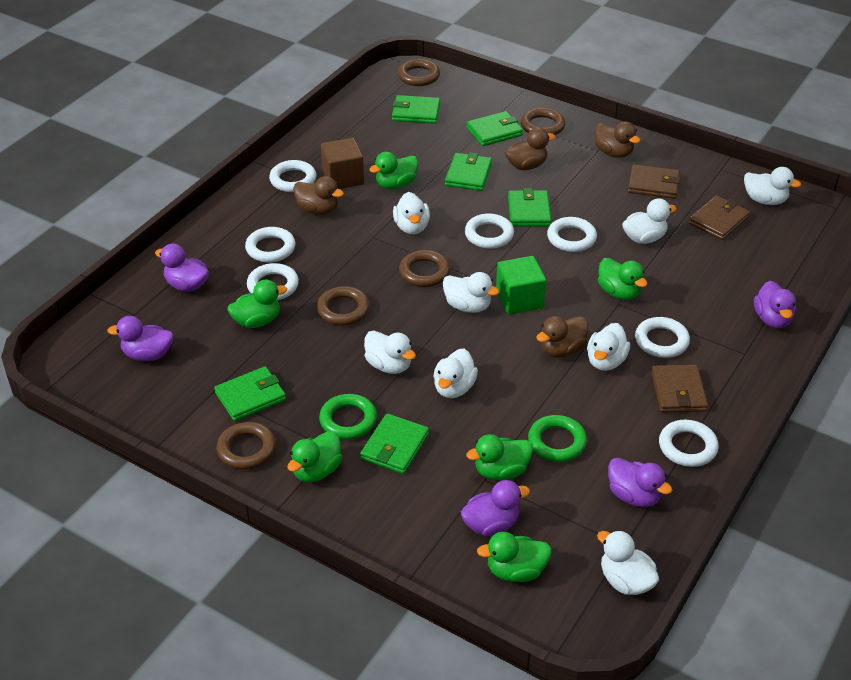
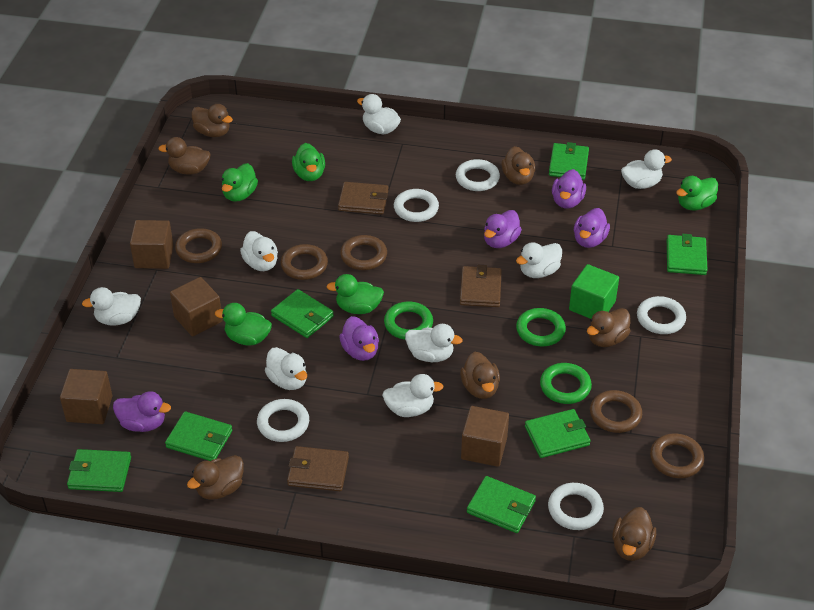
brown cube: [321,138,364,189] = 1 -> [60,369,112,424] [130,220,174,269] [170,277,223,337] [461,406,509,467] = 4
brown duck: [293,176,344,215] [505,127,555,170] [536,316,588,357] [595,122,640,158] = 4 -> [158,137,210,175] [187,455,244,500] [192,104,233,137] [460,352,500,399] [501,146,535,185] [587,308,631,347] [613,507,656,561] = 7
green duck: [227,280,287,328] [288,431,342,482] [369,152,418,189] [466,434,533,480] [477,532,552,582] [598,258,647,300] = 6 -> [215,303,272,346] [222,163,258,202] [292,143,325,181] [326,274,384,314] [676,176,718,210] = 5
green ring: [319,394,377,439] [528,415,587,462] = 2 -> [384,301,433,339] [516,308,566,347] [540,363,592,404] = 3
green wallet: [214,367,286,421] [360,414,429,474] [392,95,440,124] [445,153,492,191] [466,111,523,146] [508,188,551,227] = 6 -> [67,449,131,492] [165,411,232,461] [271,289,334,338] [467,476,536,533] [525,409,591,458] [549,142,589,180] [667,234,707,275] = 7
white ring: [245,227,296,262] [247,263,299,300] [269,160,316,192] [465,213,514,249] [547,217,597,252] [635,317,690,358] [659,420,719,467] = 7 -> [257,399,309,442] [394,189,439,222] [456,159,500,191] [548,483,604,530] [637,296,686,334] = 5

